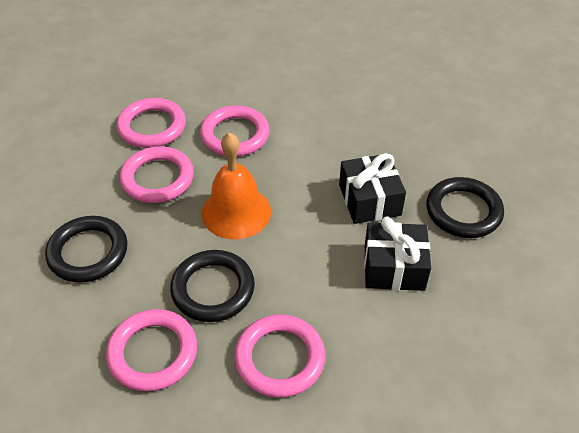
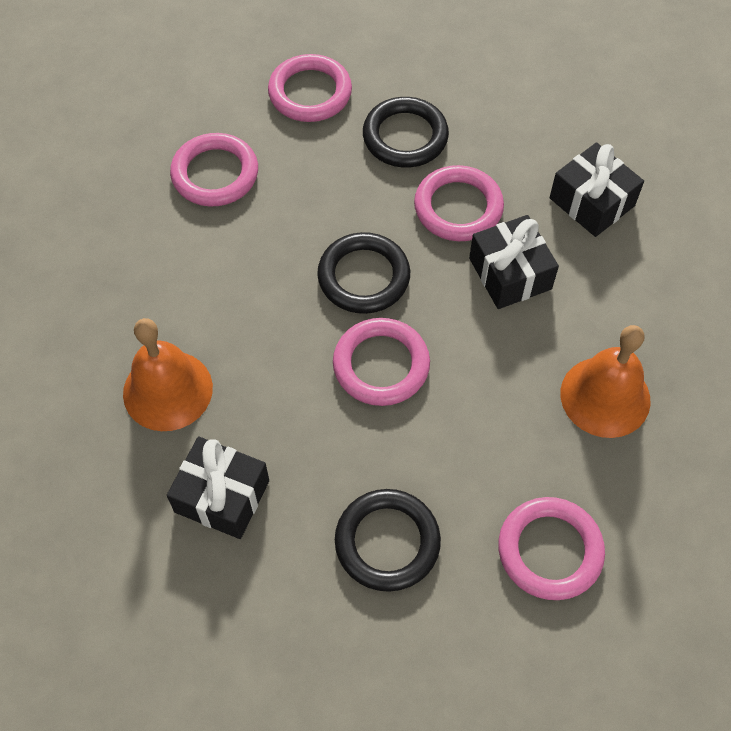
black gift: [339,153,406,224] [364,216,431,291] = 2 -> [167,436,269,539] [469,215,559,309] [550,142,644,237] = 3
orange bell: [201,132,271,239] = 1 -> [123,318,213,431] [561,325,651,438] = 2

